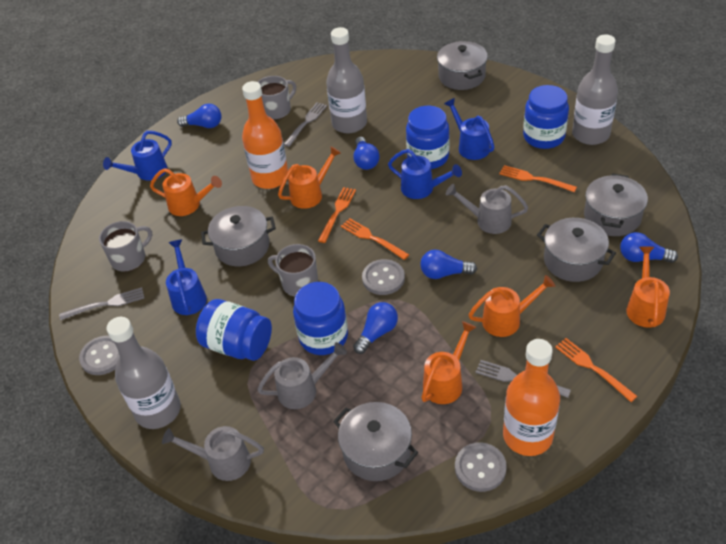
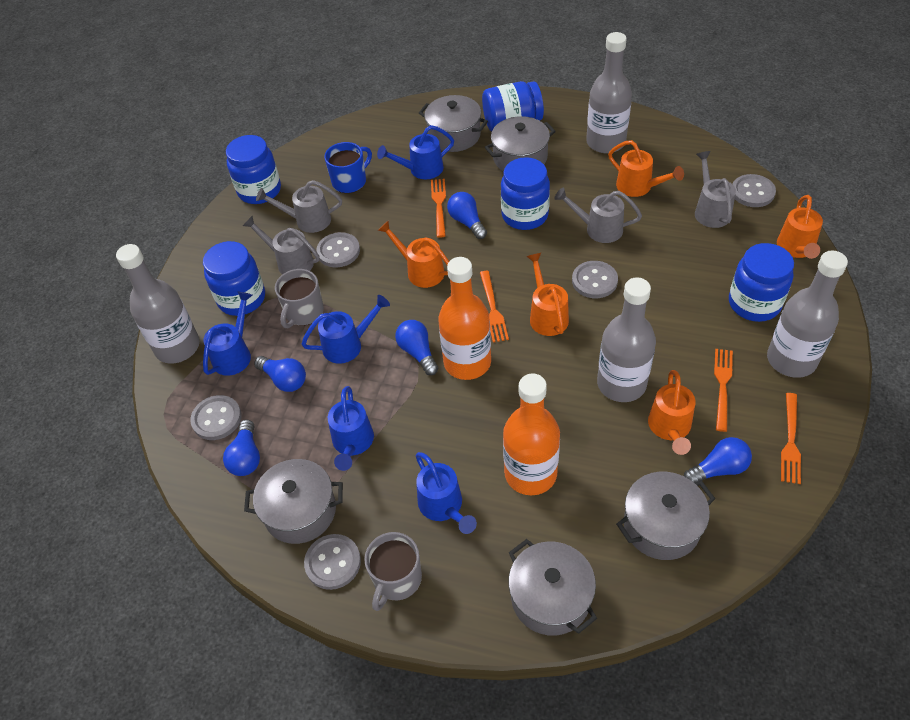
blue jar: [196,299,272,361] [293,282,348,355] [406,106,450,169] [523,85,569,149] = 4 -> [203,241,265,316] [226,135,281,204] [482,81,544,132] [501,157,550,230] [729,243,794,322] = 5
blue mug: none = 0 -> [324,142,372,193] = 1
blue watering can: [103,131,172,180] [166,240,207,315] [388,149,462,199] [444,98,494,160] = 4 -> [203,291,252,376] [302,295,390,364] [328,386,374,471] [377,125,454,179] [416,452,477,534] = 5
grey bottle: [107,317,181,429] [326,27,367,133] [572,34,618,145] = 3 -> [116,244,200,364] [586,32,632,153] [597,277,656,402] [767,250,848,378] = 4
grey button: [79,336,120,375] [362,259,405,295] [455,442,507,492] = 3 -> [190,395,241,440] [304,534,361,590] [316,232,360,267] [572,261,618,298] [733,174,776,207] = 5
grey fork: [59,287,144,320] [284,102,327,147] [475,360,571,398] = 3 -> none = 0
grey mug: [99,221,152,272] [258,76,296,120] [268,244,318,296] = 3 -> [275,269,324,328] [364,532,422,611] = 2
grey watering can: [162,426,264,481] [257,342,347,409] [446,184,528,234] = 3 -> [243,216,320,275] [256,180,342,233] [554,188,642,243] [695,151,736,228] = 4

